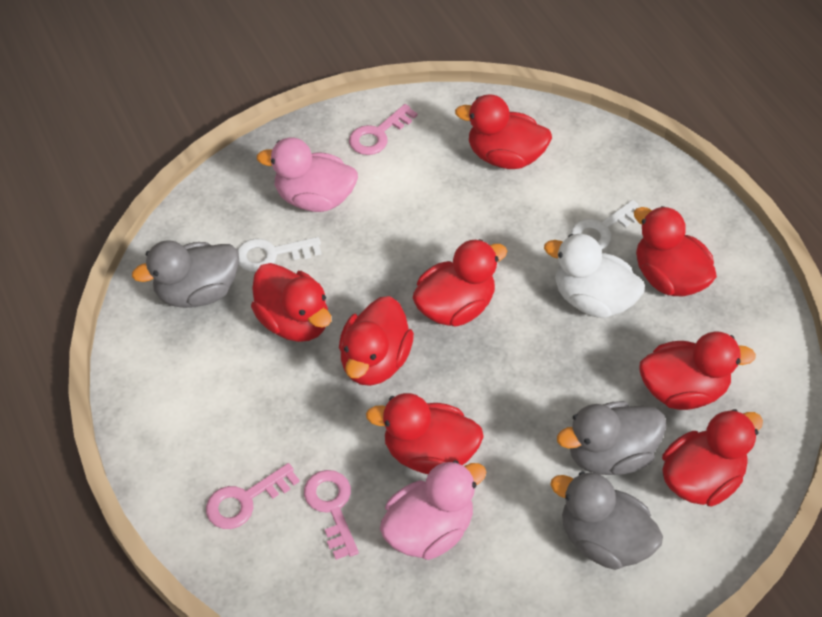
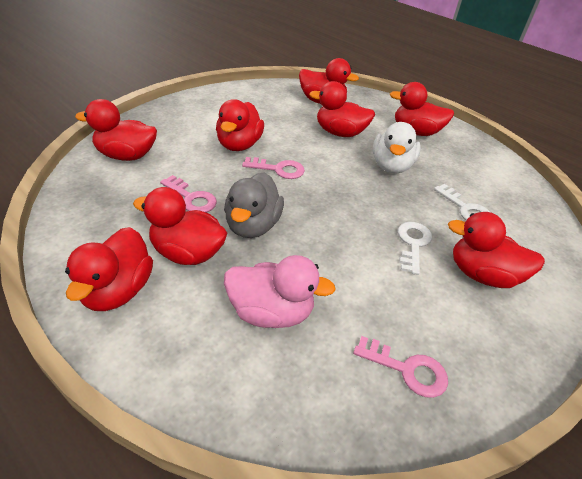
grey duck: [132,240,239,308] [551,471,663,570] [557,401,666,475] = 3 -> [224,172,284,238] = 1
pink duck: [257,138,358,212] [380,460,486,560] = 2 -> [224,255,336,328] = 1

